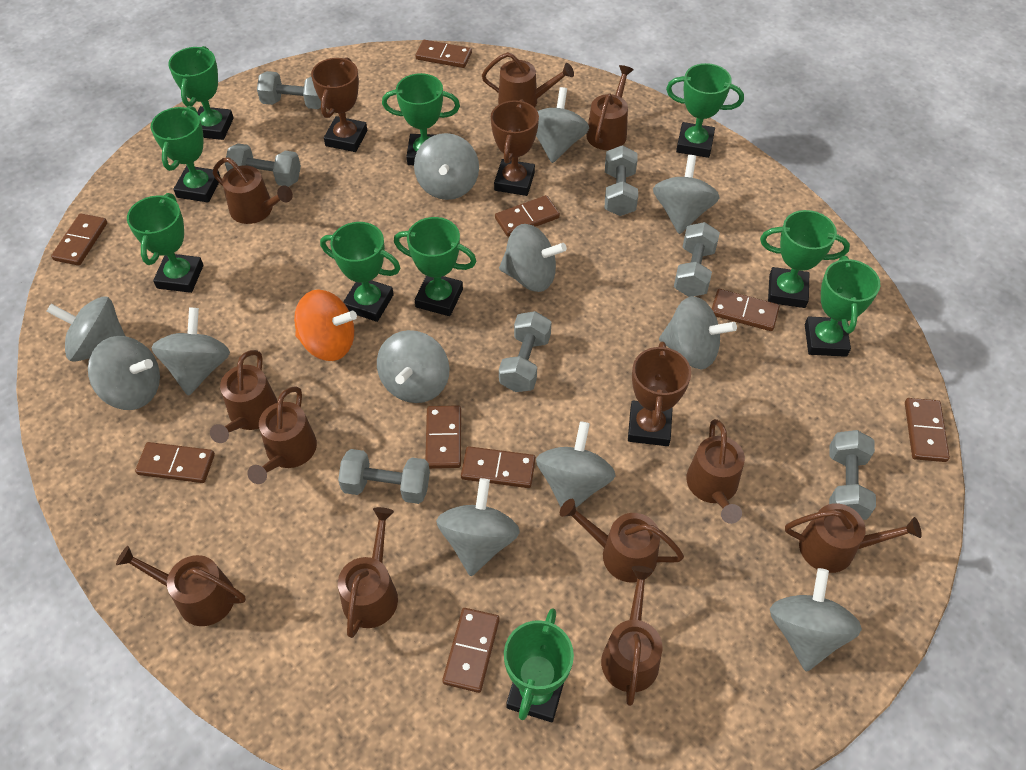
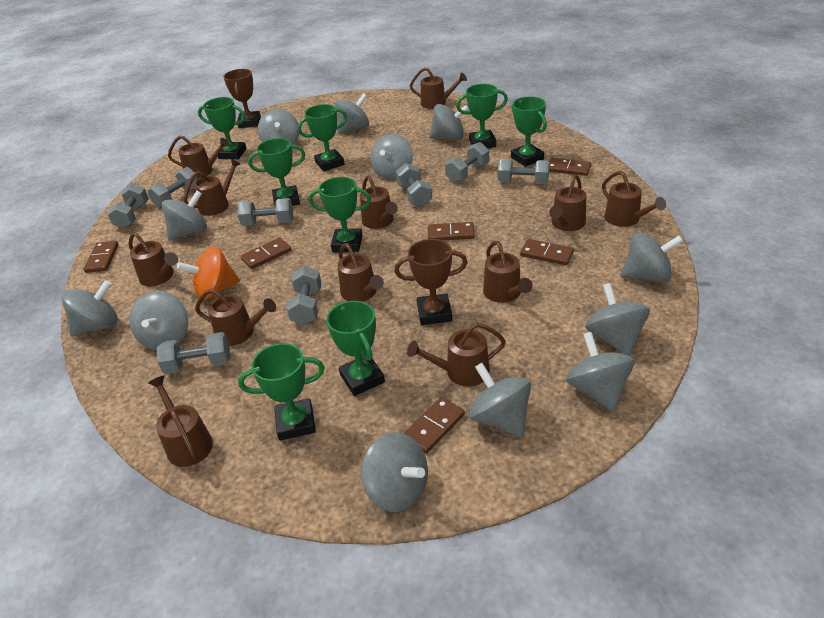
brown domino: [51,213,107,266] [135,442,215,483] [415,40,472,68] [425,405,461,469] [442,608,500,693] [461,446,536,488] [495,195,560,237] [712,289,780,331] [905,398,950,462] = 9 -> [84,241,119,273] [240,238,291,269] [403,397,465,454] [428,222,475,241] [520,239,574,265] [549,158,591,176] = 6
brown trophy: [311,57,367,152] [491,99,539,196] [628,342,691,446] = 3 -> [223,69,261,128] [394,239,468,325] = 2
brown watering can: [116,546,246,626] [210,350,278,443] [213,157,293,224] [247,386,317,484] [338,507,398,638] [482,52,574,108] [560,499,684,582] [586,65,634,150] [601,566,663,706] [686,419,745,524] [785,503,922,573] = 11 -> [129,232,178,286] [148,375,213,467] [168,135,229,179] [184,159,241,216] [195,289,276,346] [337,243,384,302] [360,175,398,229] [407,323,506,386] [410,68,467,109] [483,241,533,303] [549,175,586,231] [602,171,666,227] = 12
green trophy: [127,193,204,293] [151,106,221,202] [168,46,234,140] [320,222,400,322] [382,73,460,165] [394,217,477,316] [504,608,574,722] [666,63,744,158] [760,210,850,308] [805,256,880,357] = 10 -> [198,97,247,160] [238,343,325,441] [248,138,305,207] [298,104,347,171] [309,177,371,252] [326,301,385,396] [456,84,508,148] [511,97,547,167] = 8
grey dumbbell: [225,143,301,187] [257,71,321,109] [338,449,430,504] [499,311,551,392] [605,145,638,216] [674,222,720,297] [829,430,876,520] = 7 -> [107,183,149,229] [147,167,198,208] [157,332,230,374] [238,198,293,226] [286,266,321,325] [396,163,432,207] [445,142,489,183] [498,159,550,184] = 8

